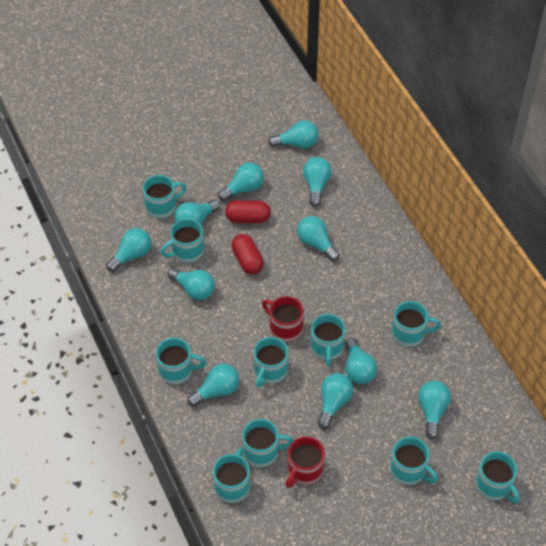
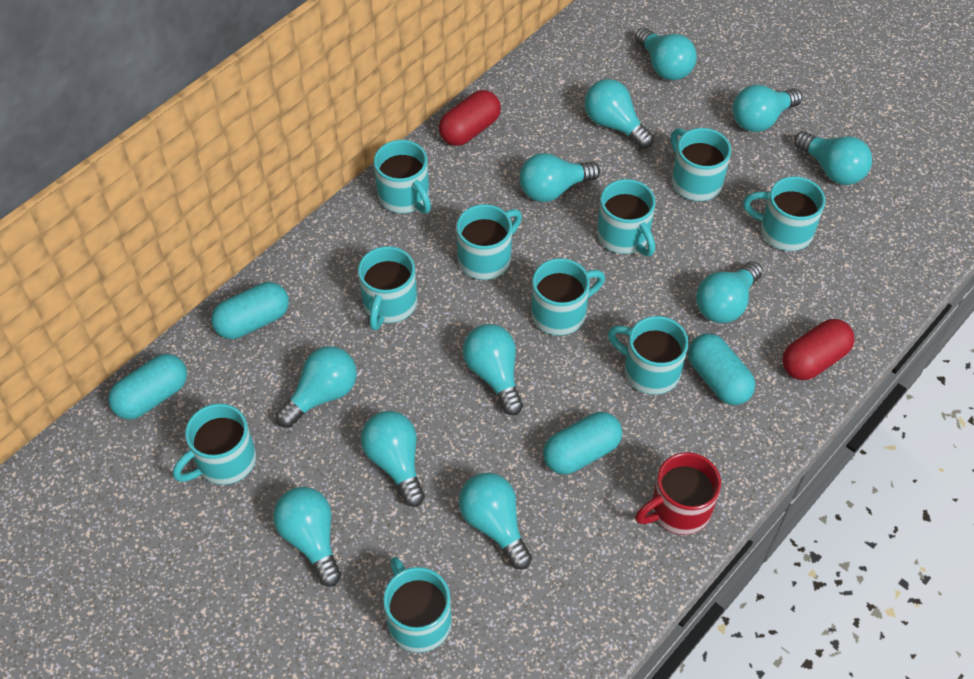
red mug: [262,296,304,342] [285,436,325,488] = 2 -> [635,452,721,535] = 1
turquoise capsule: none = 0 -> [108,354,187,419] [211,282,289,339] [543,412,622,474] [688,334,755,405] = 4

